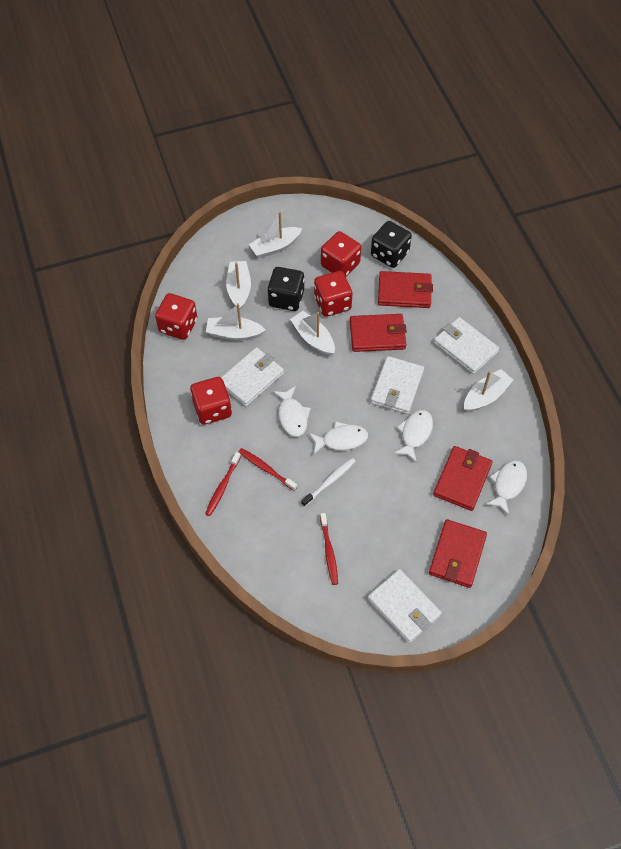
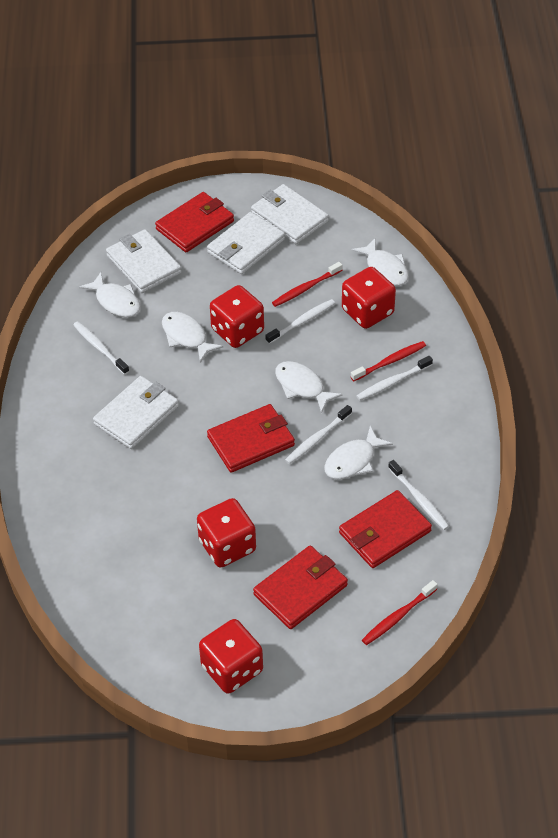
black dice: [267,267,304,311] [371,221,412,268] = 2 -> none = 0
white boat: [206,303,266,340] [226,261,251,309] [249,211,302,258] [290,311,335,356] [464,369,513,412] = 5 -> none = 0
white fish: [273,386,311,437] [309,421,368,455] [393,410,433,463] [485,460,527,515] = 4 -> [79,272,140,318] [162,312,223,363] [275,361,343,413] [324,426,393,480] [352,238,409,286] = 5
white toothbrush: [301,458,356,507] = 1 -> [73,321,129,375] [265,299,335,344] [285,405,352,464] [356,356,433,401] [388,460,449,530] = 5

